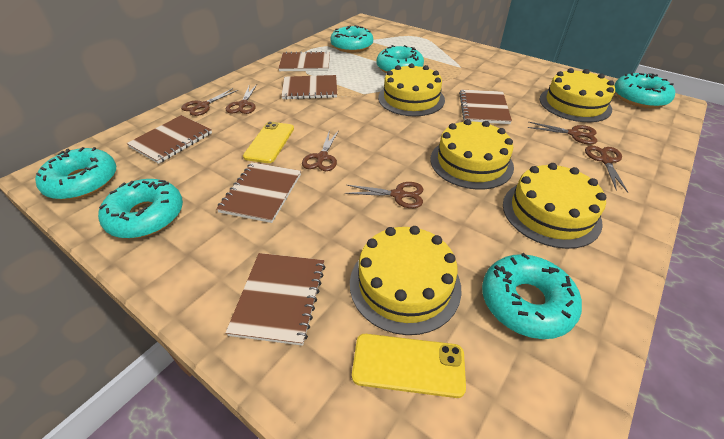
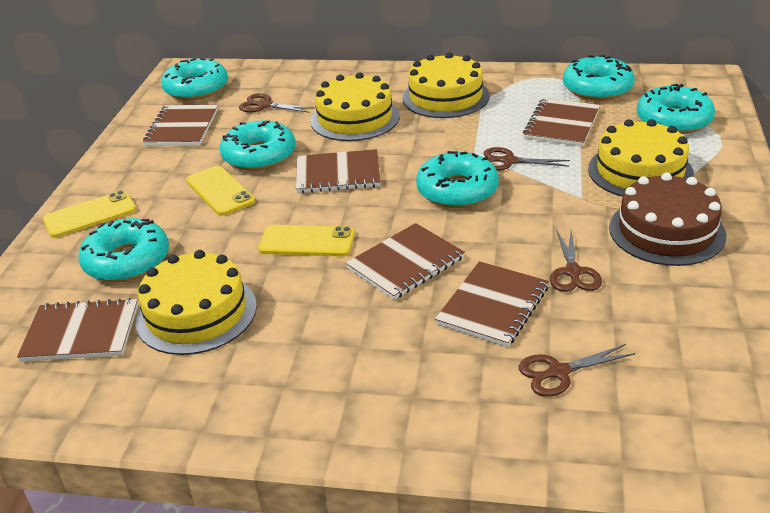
brown cake: none = 0 -> [609,173,727,266] = 1
brown scissors: [181,88,238,116] [226,85,257,114] [302,130,339,171] [345,182,423,208] [527,122,597,144] [585,146,628,192] = 6 -> [239,93,314,113] [484,147,570,171] [519,344,635,397] [550,230,602,292] = 4
yellow cake: [350,226,461,335] [378,63,445,116] [430,119,514,190] [503,163,606,249] [540,68,615,122] = 5 -> [136,250,257,355] [310,72,400,141] [402,52,490,118] [588,119,694,197] = 4
yellow phone: [243,121,294,163] [352,334,466,398] = 2 -> [43,190,136,238] [186,166,255,216] [258,225,355,257] = 3

